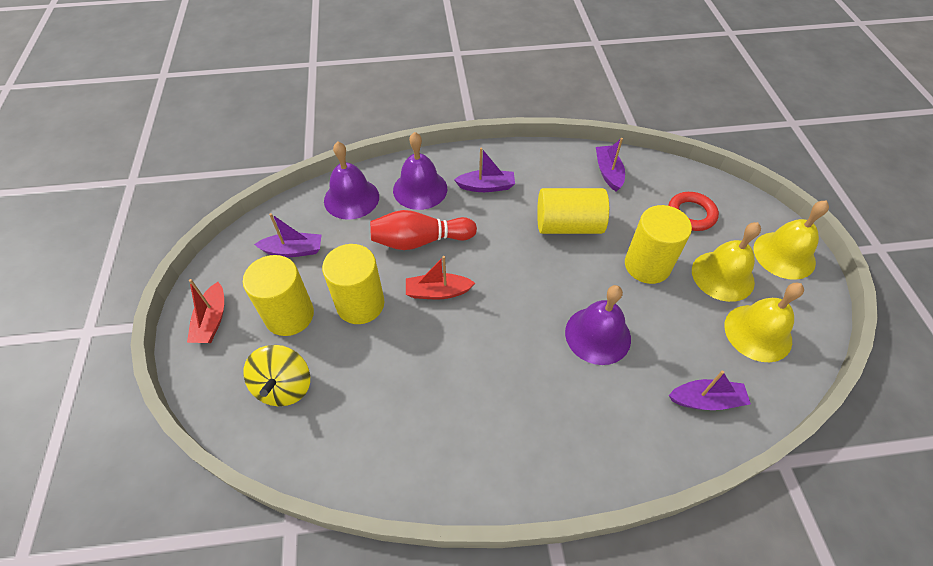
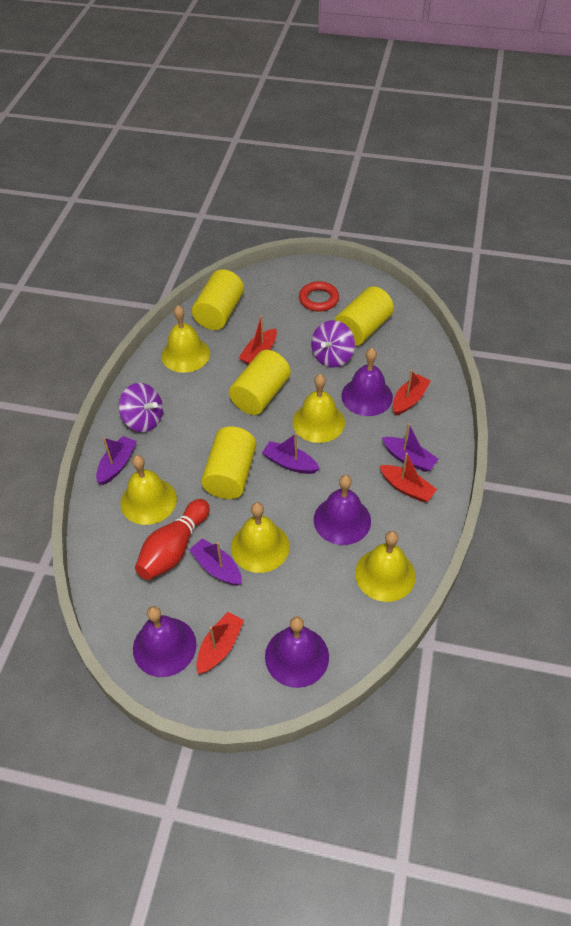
purple bell: [324,141,379,220] [393,132,447,210] [565,285,631,365] = 3 -> [133,606,197,677] [265,616,329,688] [314,475,371,545] [341,348,393,416] = 4
purple spinning top: none = 0 -> [119,383,163,432] [311,320,355,368] = 2
red boat: [187,279,224,343] [406,256,475,299] = 2 -> [196,612,244,674] [239,315,277,365] [380,453,437,502] [393,370,431,415] = 4
yellow bell: [692,222,761,302] [724,283,804,362] [754,200,829,280] = 3 -> [120,455,177,525] [161,305,210,373] [231,502,290,573] [293,374,345,443] [355,531,416,602] = 5
yellow spinning top: [243,345,310,406] = 1 -> none = 0

